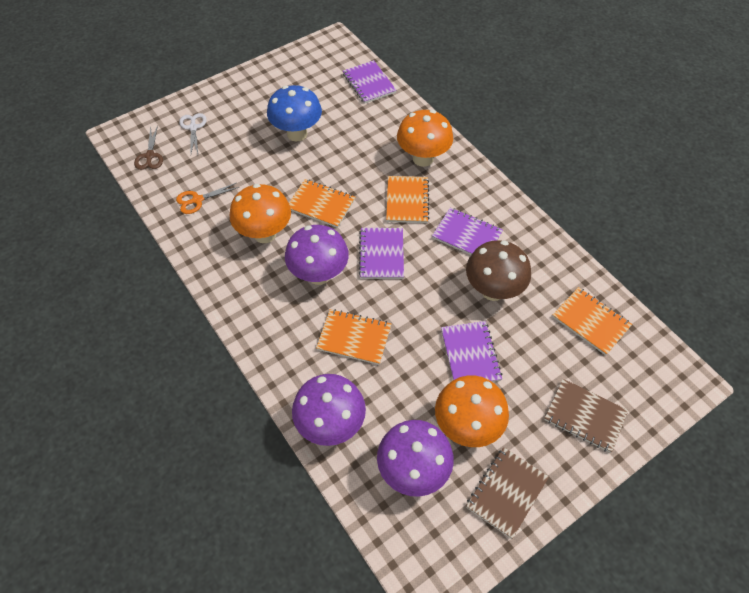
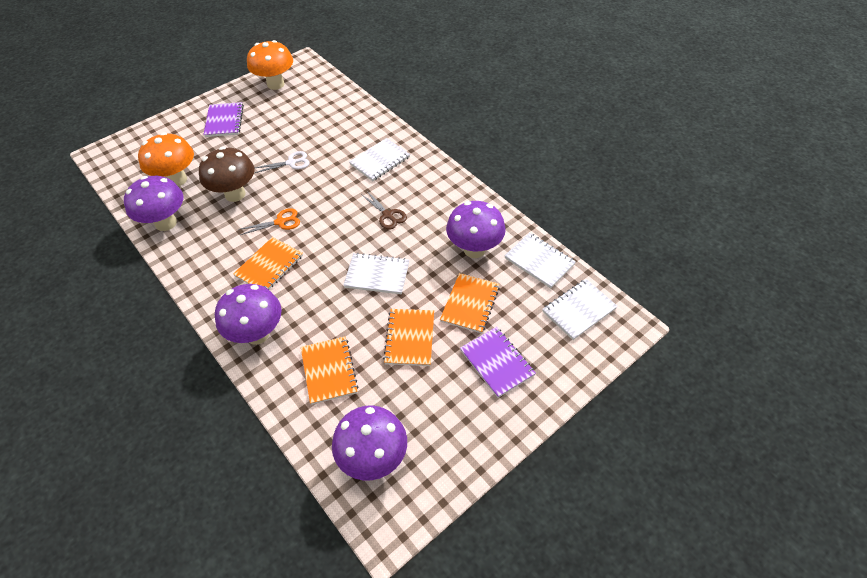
blue mushroom: [267,85,322,142] = 1 -> none = 0
brown notebook: [466,447,549,539] [544,379,628,453] = 2 -> none = 0
orange mushroom: [230,184,291,243] [397,110,453,167] [435,375,509,447] = 3 -> [138,132,194,186] [247,40,293,90] = 2
purple mushroom: [285,225,349,285] [292,374,366,446] [377,420,454,497] = 3 -> [124,176,183,231] [215,284,281,345] [332,406,407,480] [446,201,506,258] = 4
purple notebook: [343,60,397,103] [358,228,404,279] [432,207,503,255] [441,321,503,382] = 4 -> [203,102,244,137] [460,327,536,398] = 2
white notebook: none = 0 -> [343,253,409,294] [349,138,410,181] [504,233,576,288] [542,279,618,340] = 4

